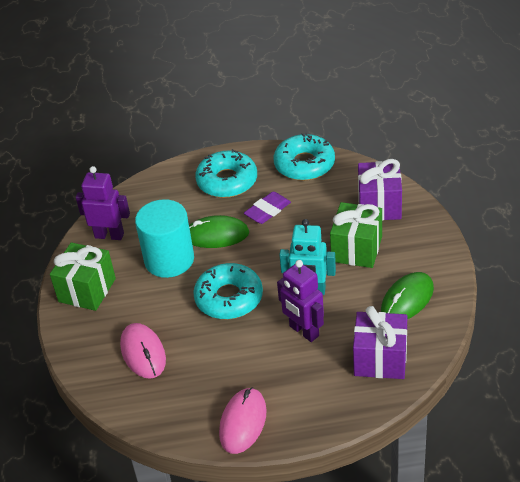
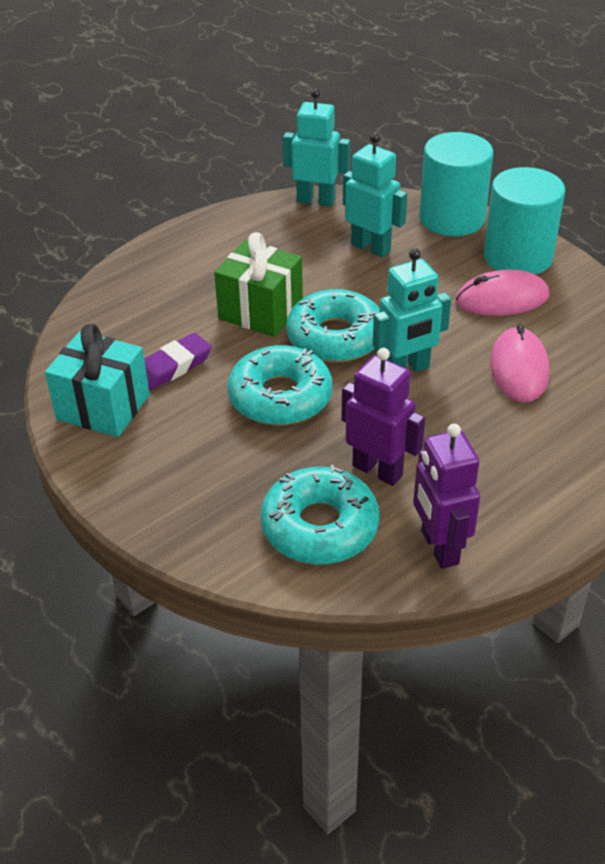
green gift: [50,242,116,311] [330,202,382,268] = 2 -> [214,232,303,337] = 1
green mouse: [189,215,249,248] [381,272,434,319] = 2 -> none = 0
purple gift: [353,306,407,379] [358,159,402,221] = 2 -> none = 0
turquoise cylinder: [135,199,194,278] = 1 -> [419,132,493,236] [484,167,565,275] = 2
turquoise gift: none = 0 -> [45,324,150,437] = 1
turquoise robot: [279,219,336,295] = 1 -> [283,89,350,206] [343,133,407,258] [373,248,451,372] = 3

